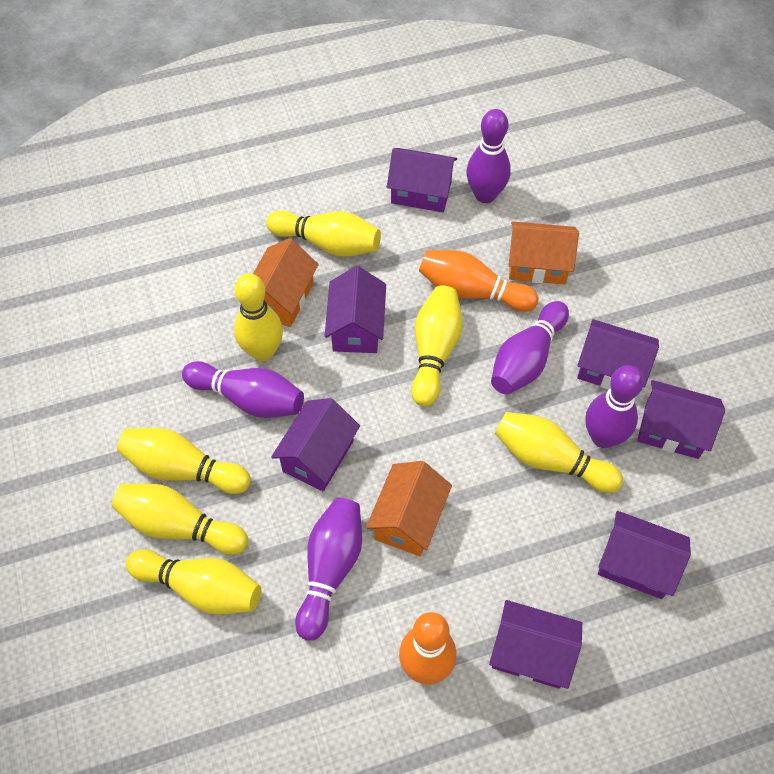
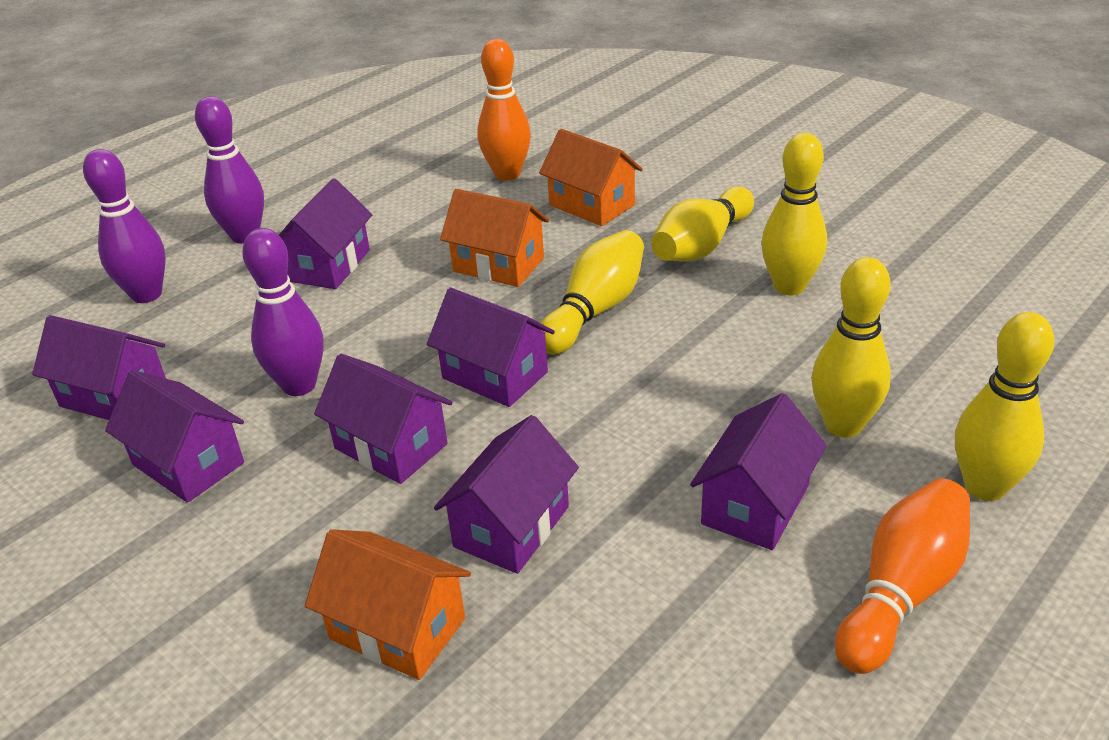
purple bowling pin: [182,361,304,418] [295,497,362,641] [467,109,511,203] [491,301,569,394] [585,365,644,448] = 5 -> [83,149,166,303] [195,96,264,244] [242,228,324,396] = 3
yellow bowling pin: [112,483,248,555] [117,428,251,494] [126,549,261,615] [234,274,283,361] [266,210,381,257] [411,285,463,407] [495,412,623,493] = 7 -> [539,230,644,355] [651,186,754,261] [761,133,827,295] [812,257,891,438] [955,312,1055,501] = 5

